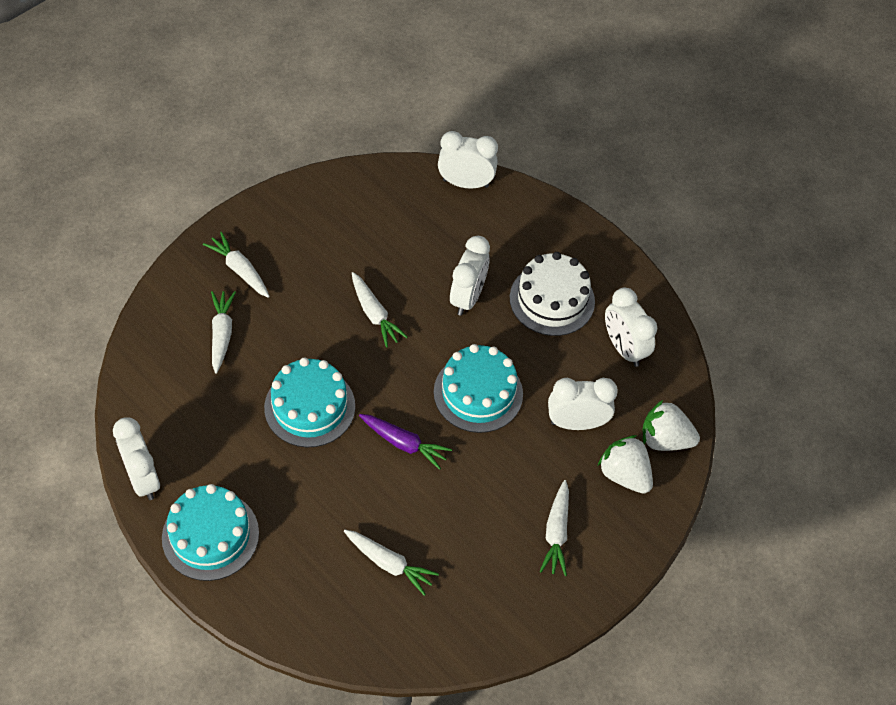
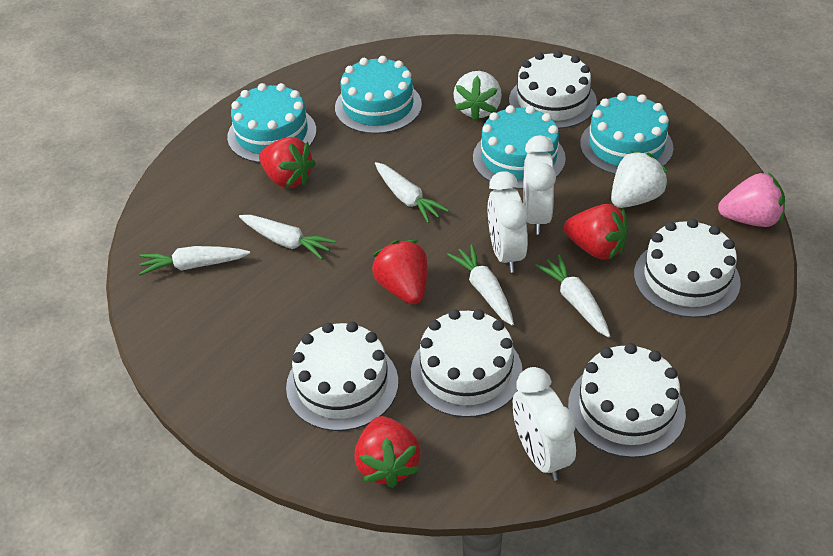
pink strawberry: none = 0 -> [718,172,785,227] = 1
purple carrot: [359,414,452,470] = 1 -> none = 0
red strawberry: none = 0 -> [259,137,316,188] [354,416,421,488] [372,240,427,304] [564,204,628,259] = 4
turquoise cake: [162,484,259,581] [264,357,355,447] [434,344,523,433] = 3 -> [227,83,316,163] [335,56,422,134] [473,105,566,189] [580,93,674,175] = 4
white cake: [510,252,595,336] = 1 -> [286,322,398,431] [411,309,523,417] [509,51,597,129] [568,343,686,458] [634,219,741,318] = 5
white clock: [113,417,160,500] [438,131,498,189] [450,236,490,316] [548,378,618,430] [605,287,657,367] = 5 -> [488,171,528,273] [513,367,576,481] [523,135,556,234] = 3

